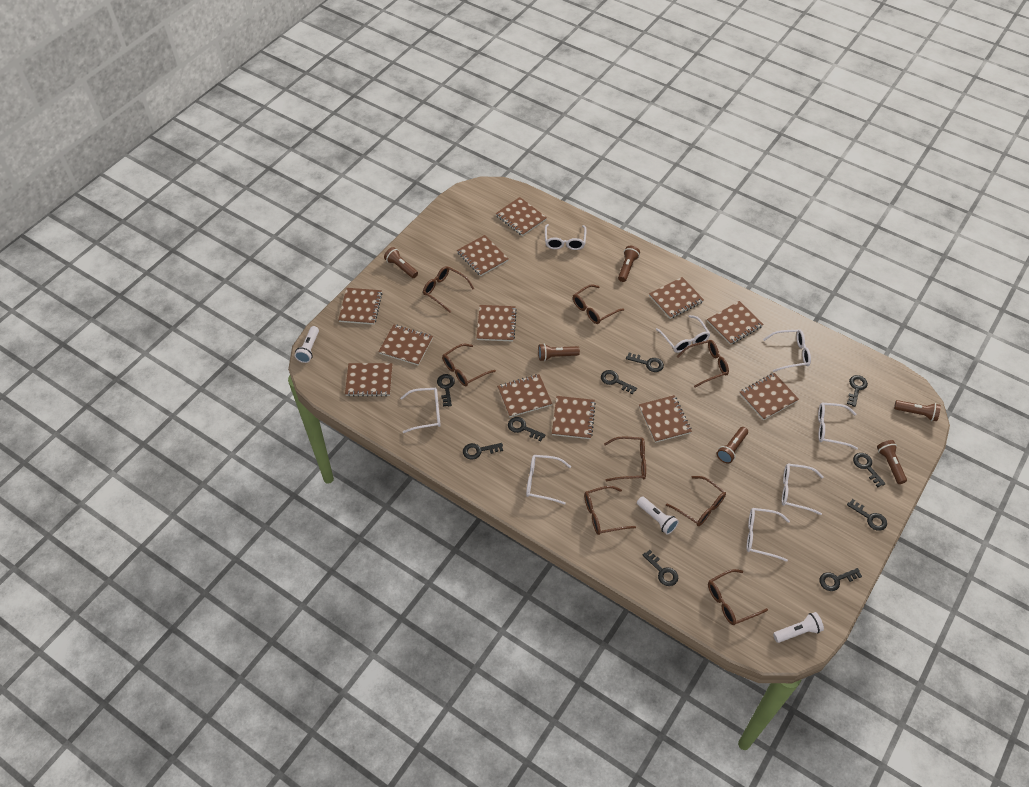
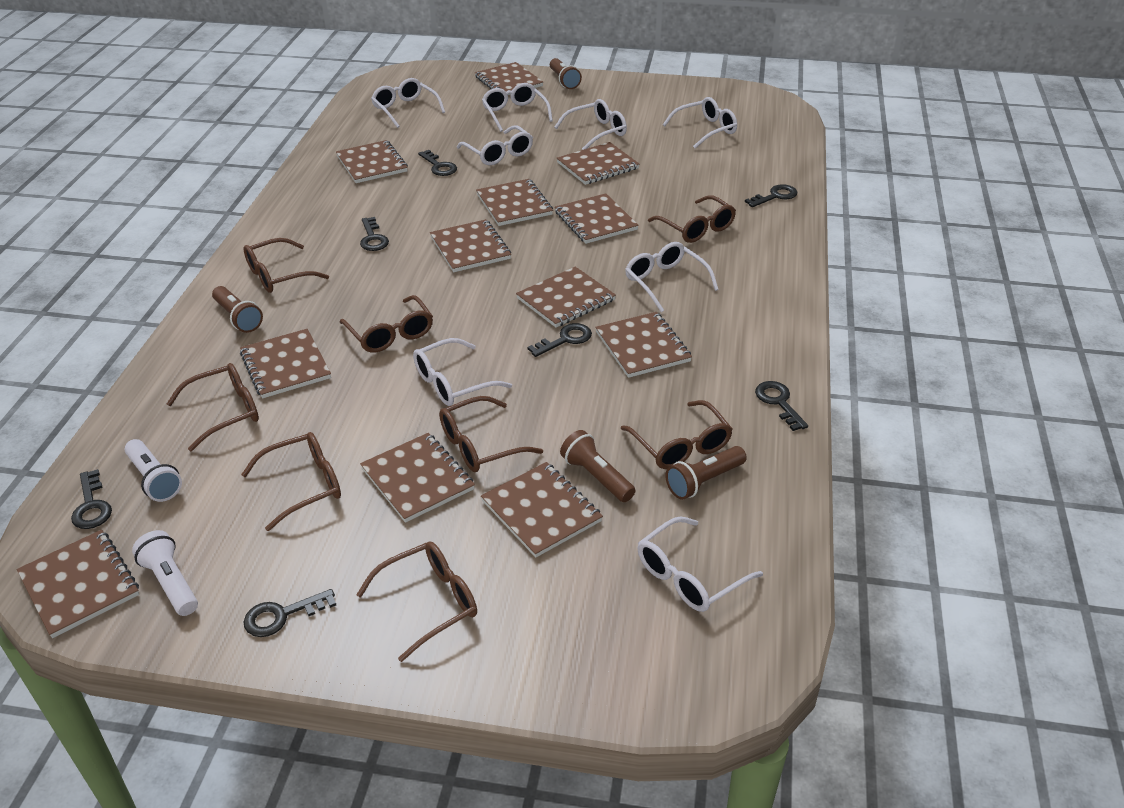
black key: [437,374,455,406] [463,443,503,460] [508,417,545,441] [601,370,637,394] [626,352,664,372] [643,550,678,586] [819,568,862,591] [847,375,868,407] [847,499,887,531] [853,453,886,487] = 10 -> [71,469,112,529] [244,589,336,637] [360,217,389,251] [418,150,457,176] [527,323,592,357] [745,184,797,207] [755,381,808,431] = 7
brown flashlight: [384,247,418,278] [538,344,580,361] [618,246,640,282] [717,427,748,464] [877,440,907,484] [894,400,941,421] = 6 -> [212,286,263,333] [550,58,582,89] [560,430,636,502] [665,446,747,500] = 4
white flashlight: [295,326,319,363] [637,496,679,535] [773,612,824,643] = 3 -> [125,439,182,502] [132,530,198,616] = 2

